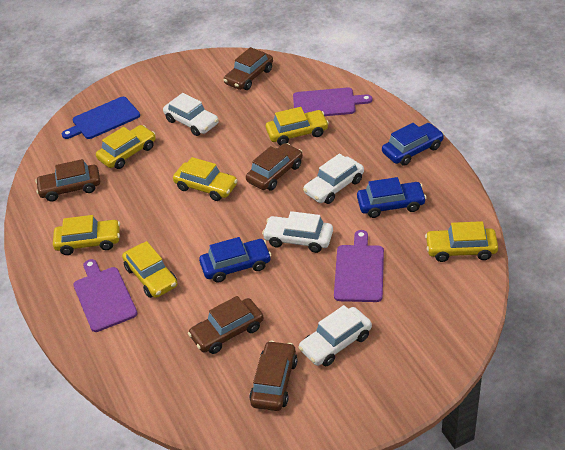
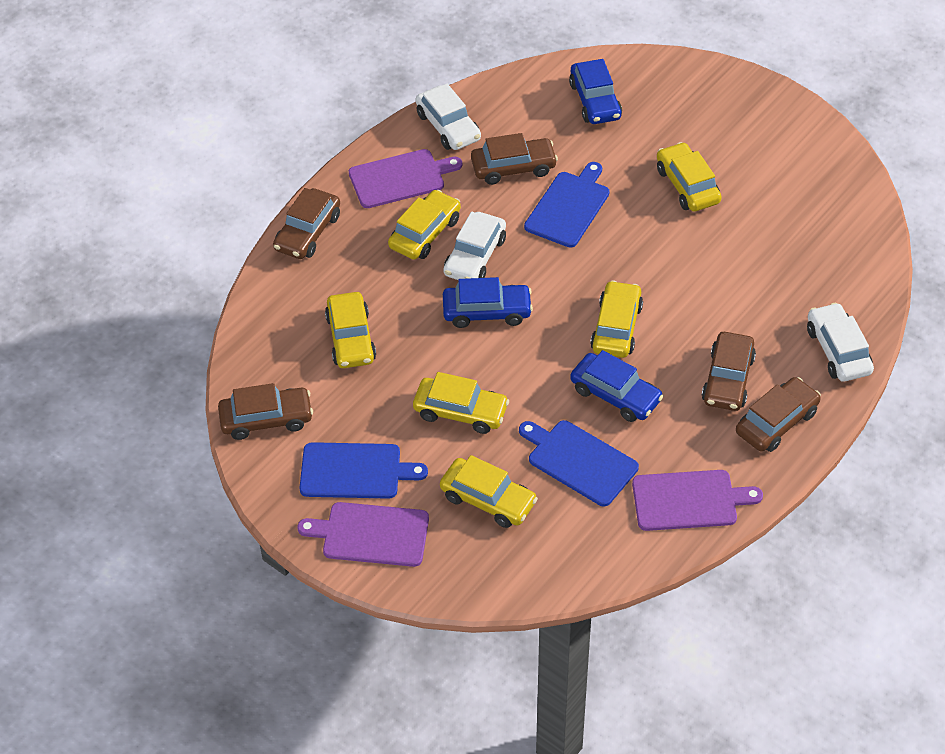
blue cutting board: [62,97,140,139] = 1 -> [300,442,428,499] [519,420,639,506] [524,162,609,248] = 3
white car: [163,93,219,136] [262,211,333,253] [298,305,372,366] [303,153,364,204] = 4 -> [416,84,481,150] [444,212,506,280] [807,303,874,382] = 3

